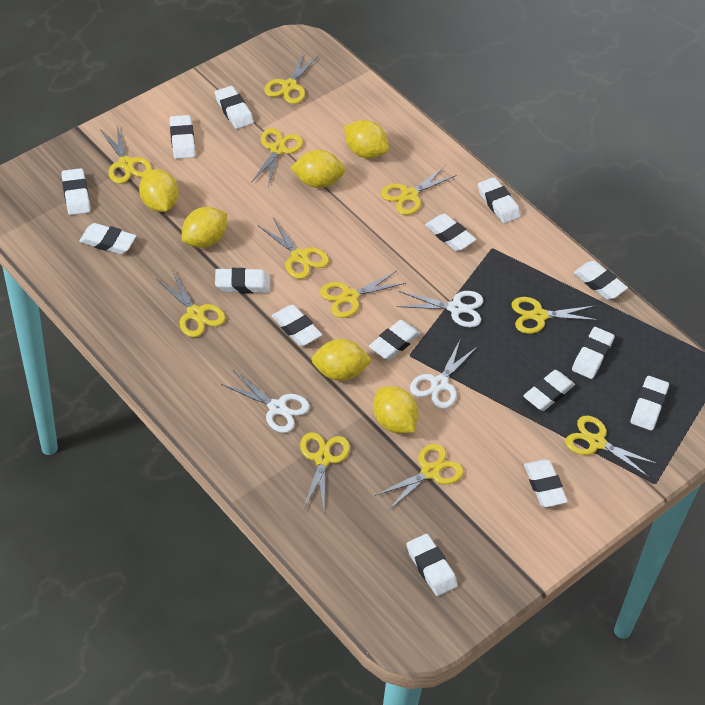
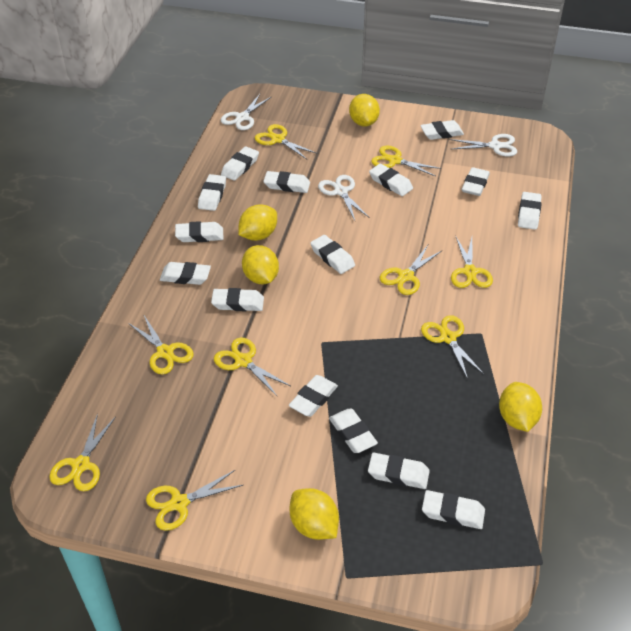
yellow lemon: [139,169,178,212] [182,207,227,248] [290,150,345,188] [312,339,372,381] [344,120,389,159] [373,386,418,433] = 6 -> [238,204,277,241] [242,245,279,284] [289,488,339,540] [349,94,380,126] [499,382,542,432] = 5
yellow scissors: [100,126,152,184] [156,270,225,337] [251,128,303,187] [259,217,329,279] [264,53,319,104] [300,432,350,510] [320,271,406,318] [375,444,464,511] [381,166,457,215] [511,297,598,334] [566,416,658,478] = 11 -> [49,413,116,491] [128,315,194,375] [146,469,243,531] [214,338,291,396] [255,124,316,159] [371,145,441,176] [380,245,443,295] [421,315,485,379] [451,237,493,288] = 9

